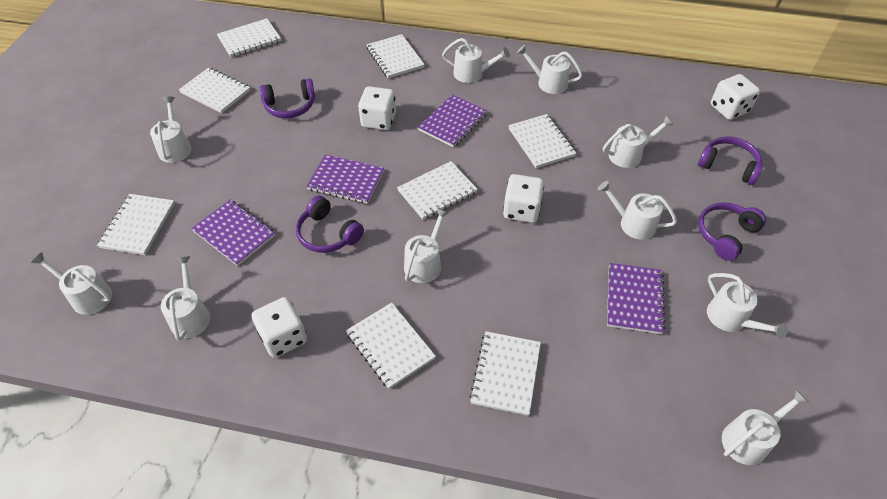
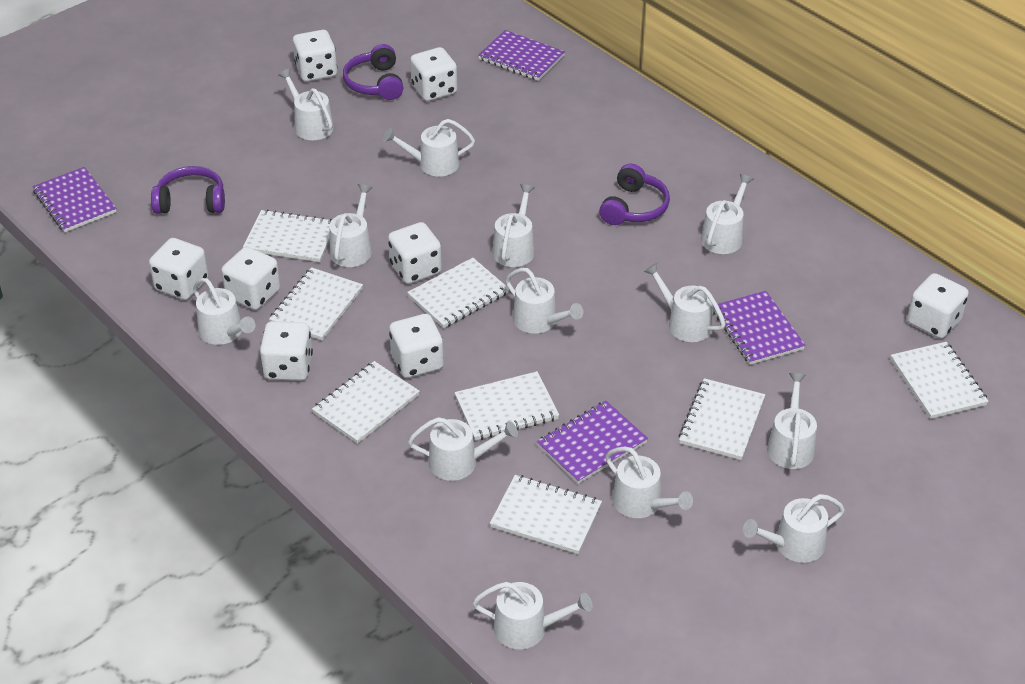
purple headphones: [260,78,315,118] [296,196,364,253] [698,136,763,185] [698,202,766,261] = 4 -> [151,166,225,214] [343,44,403,100] [599,164,670,225] = 3
white dice: [252,297,307,358] [358,86,396,130] [503,174,544,223] [711,74,760,120] = 4 -> [149,238,209,300] [221,247,280,310] [260,321,313,381] [293,30,337,82] [388,222,442,284] [389,314,444,378] [410,47,457,101] [907,273,969,339] = 8
white watering can: [31,252,112,315] [150,97,191,163] [161,256,210,341] [404,208,449,283] [442,38,510,83] [517,45,582,94] [598,181,677,240] [603,116,673,168] [707,273,788,338] [722,390,809,465] = 10 -> [193,278,255,345] [278,68,334,140] [329,184,373,267] [383,119,475,176] [408,417,518,481] [472,582,592,649] [492,184,535,267] [505,268,583,334] [605,446,693,518] [644,263,726,342] [701,174,754,254] [743,494,845,563] [767,373,817,469] = 13

